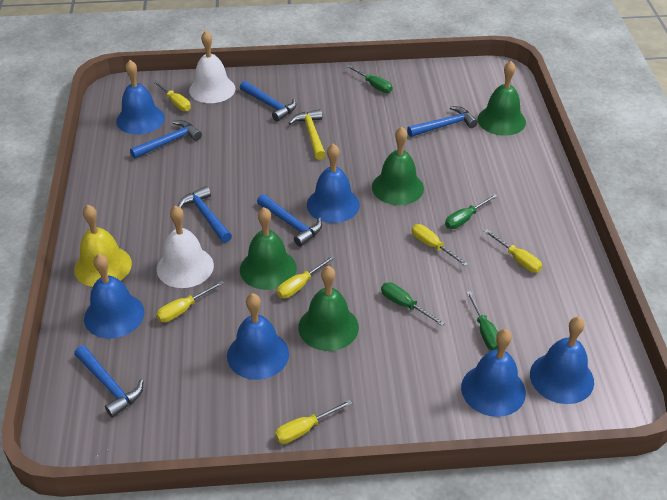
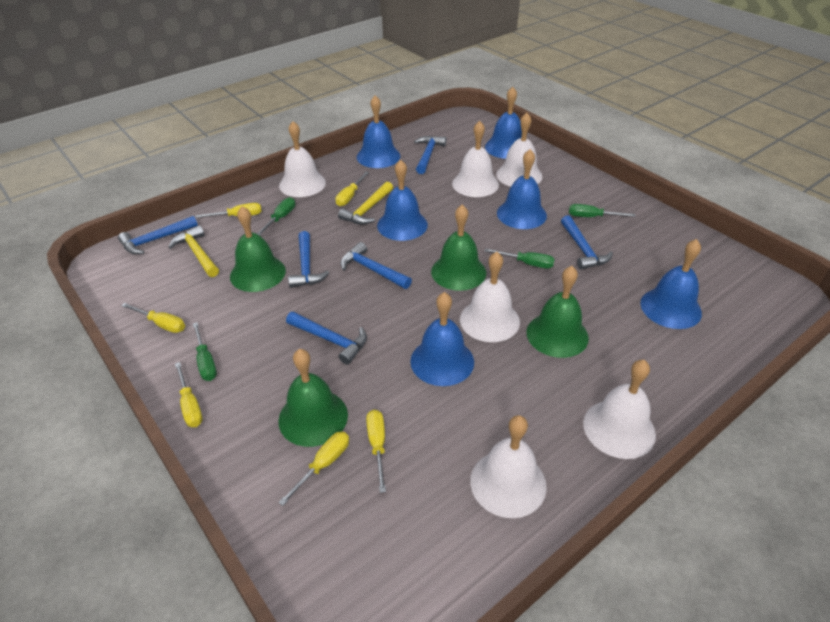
white bell: [157,205,214,288] [189,31,236,103] = 2 -> [279,121,326,197] [452,121,499,197] [460,252,520,342] [470,415,547,518] [496,113,542,187] [583,360,656,459] = 6
yellow bell: [74,205,132,287] = 1 -> none = 0
yellow hammer: [289,109,326,160] = 1 -> [168,225,219,277] [338,182,393,224] = 2

